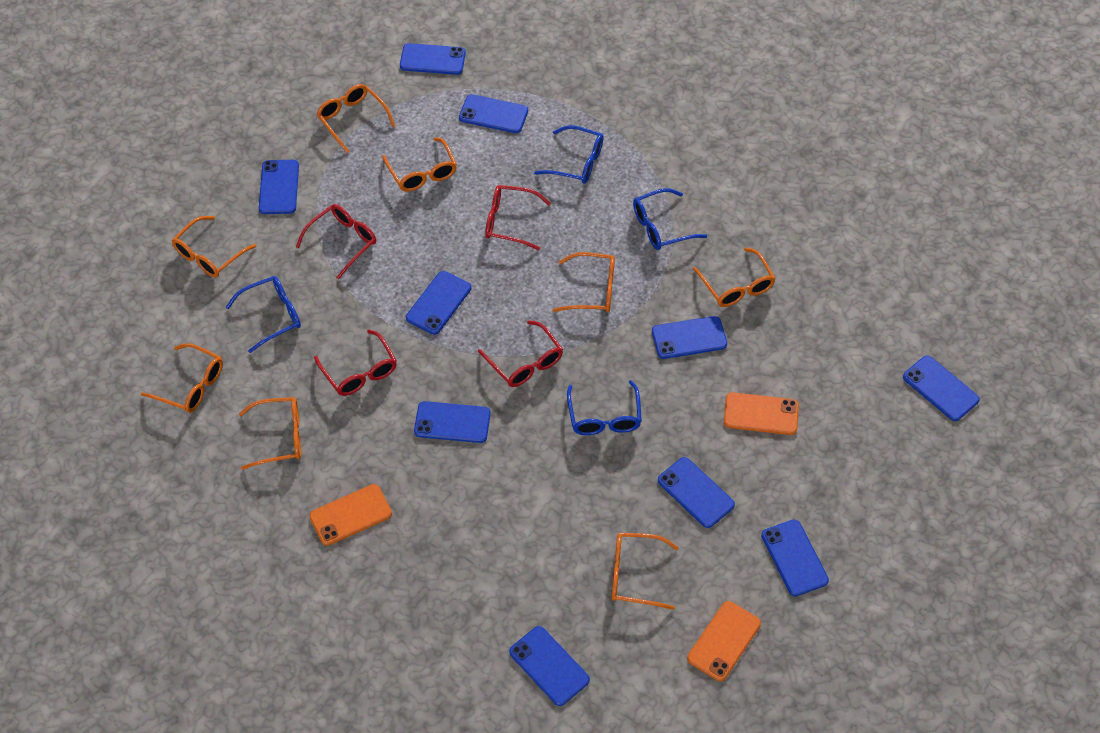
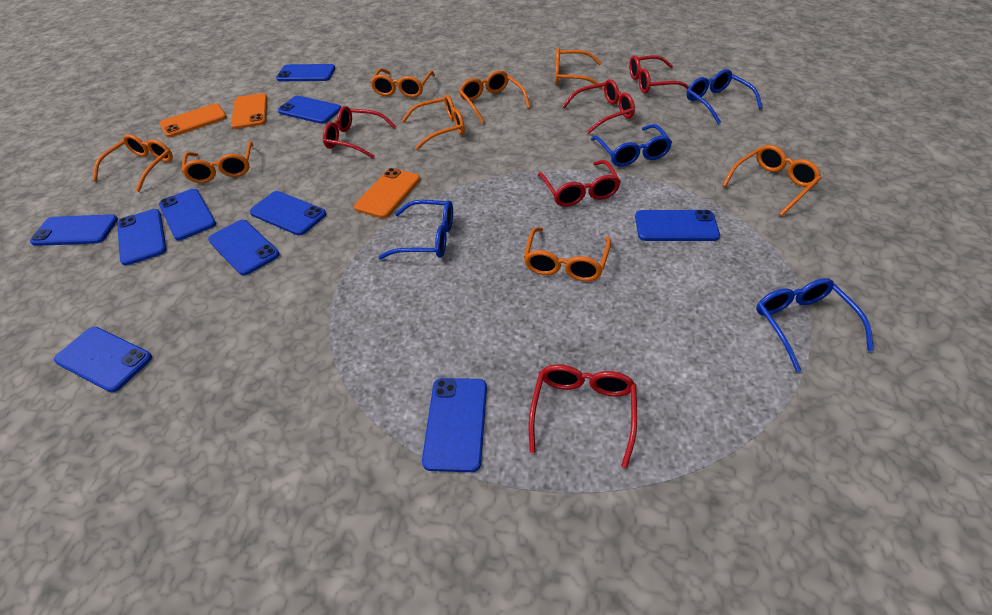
red glasses: [296,204,376,280] [314,330,397,396] [478,320,563,387] [485,185,551,250] = 4 -> [323,106,396,159] [528,364,637,468] [538,160,621,207] [563,79,635,134] [629,55,689,94] = 5

